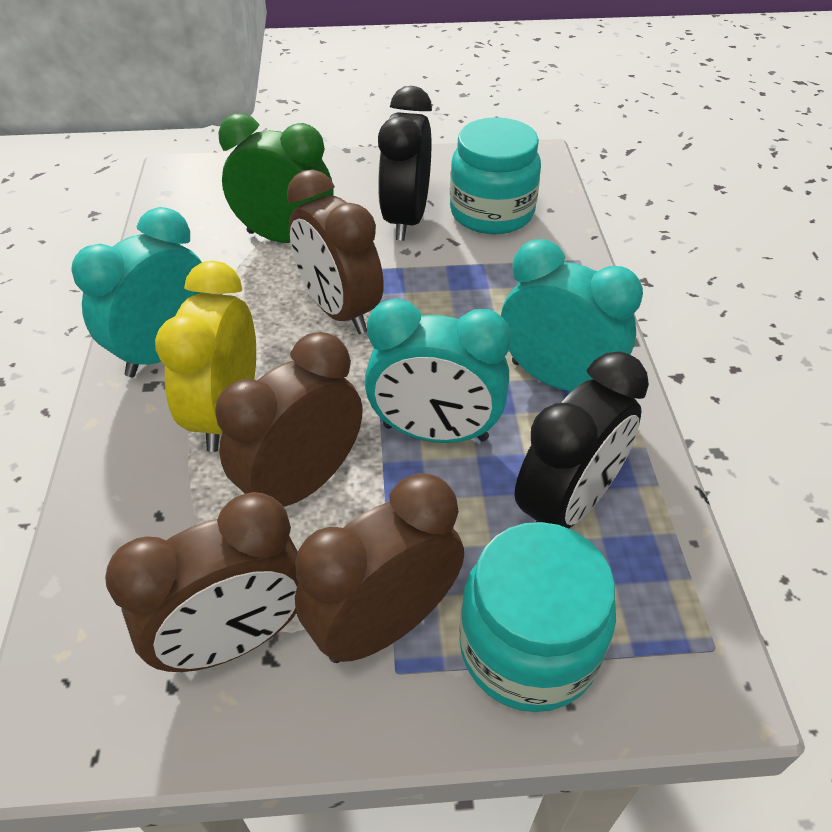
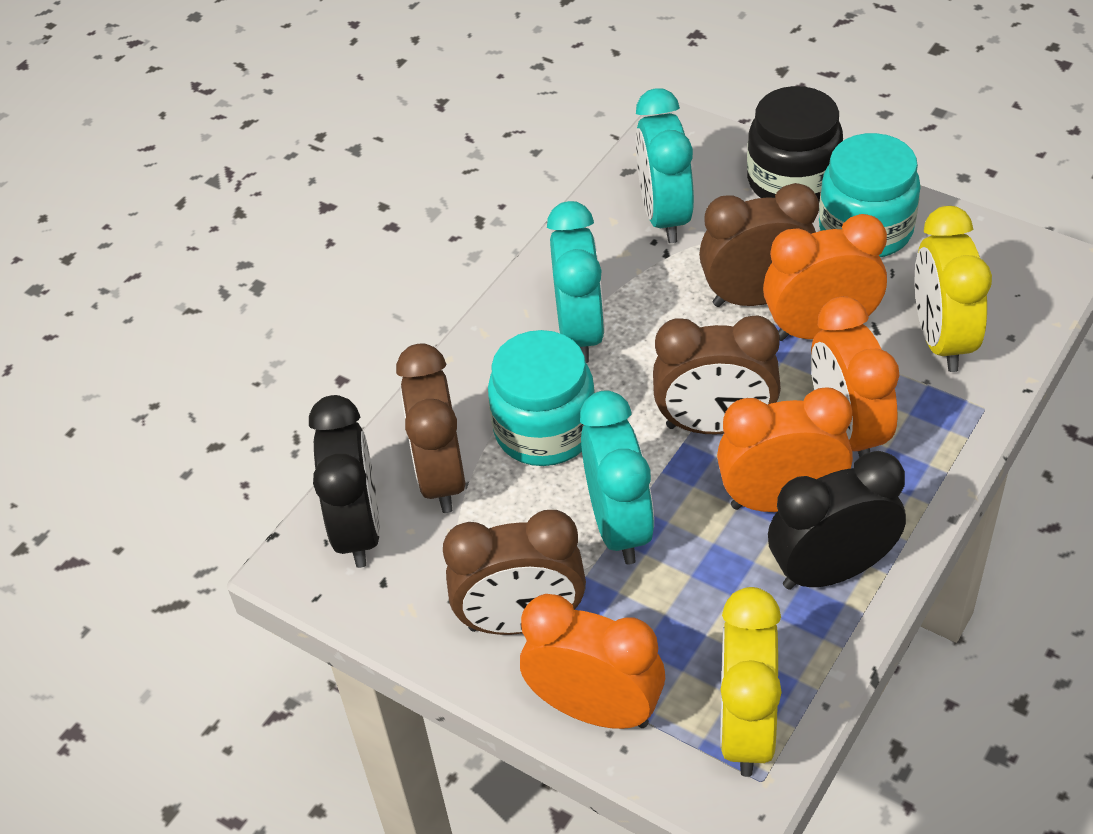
black jar: none = 0 -> [747,86,843,202] = 1
green clock: [218,114,334,243] = 1 -> none = 0
orange clock: none = 0 -> [520,594,665,729] [717,387,853,512] [763,214,887,341] [811,296,899,458] = 4
yellow clock: [155,261,256,452] = 1 -> [720,587,782,777] [915,206,992,372] = 2

